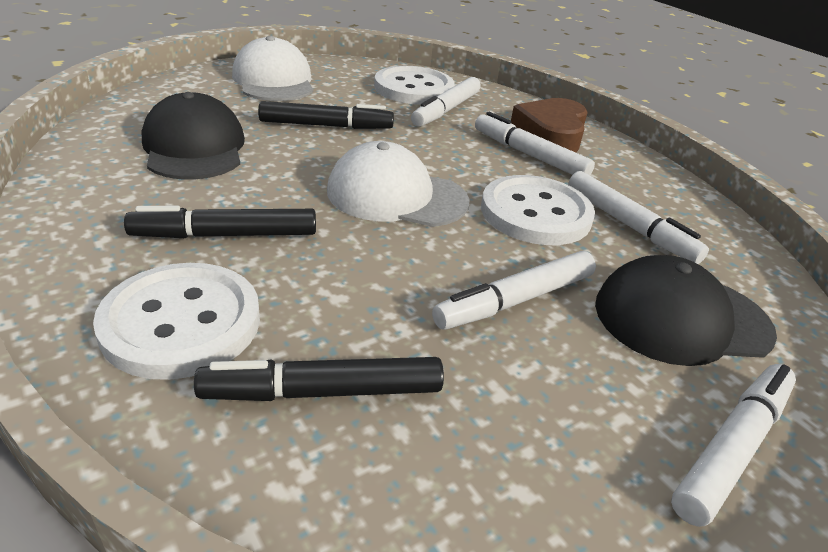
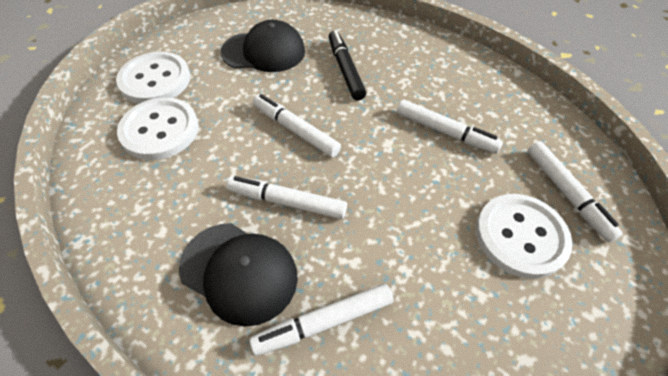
black marker: [124,206,316,238] [194,357,444,401] [258,101,394,129] = 3 -> [328,30,366,100] = 1
brown heart: [511,98,588,152] = 1 -> none = 0
white cap: [232,36,313,101] [327,141,469,227] = 2 -> none = 0

